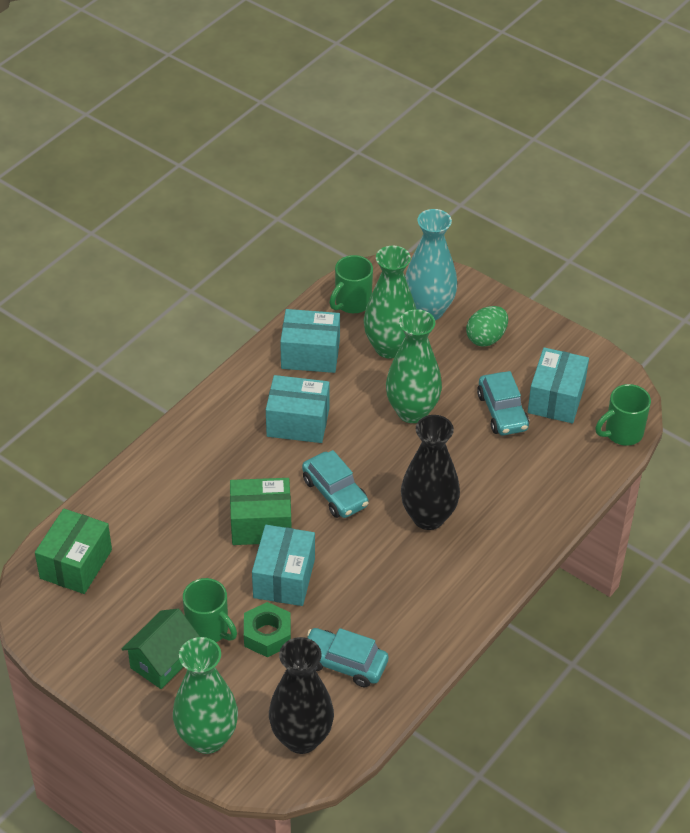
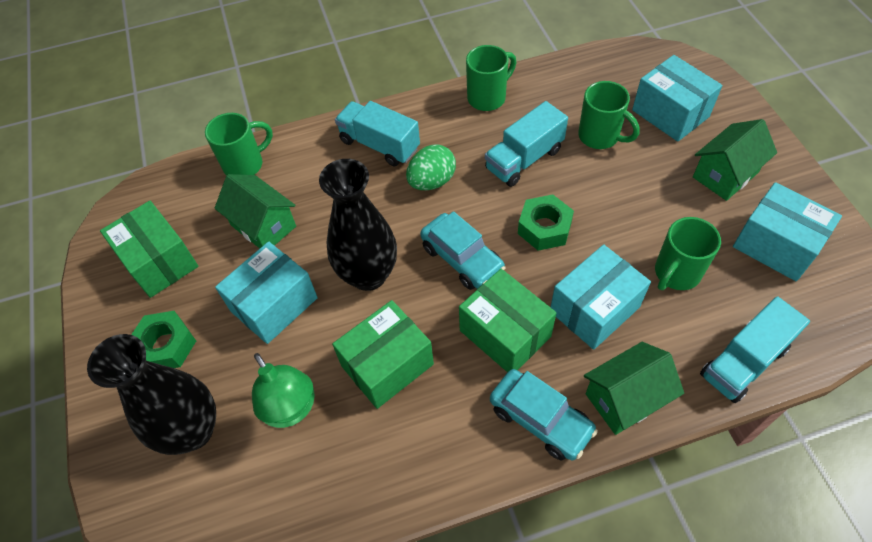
green box: [35,509,112,594] [230,478,292,545] = 2 -> [100,201,198,298] [332,300,434,409] [459,269,556,372] = 3
green house: [122,609,200,689] = 1 -> [215,174,296,248] [584,342,684,435] [693,119,777,201] = 3
green lamp: none = 0 -> [252,353,315,428] = 1
green mug: [183,578,237,642] [329,255,373,313] [595,384,651,446] = 3 -> [205,113,273,176] [466,45,517,111] [578,81,640,149] [655,217,721,290] = 4
green nut: [244,602,291,658] = 1 -> [131,311,196,368] [518,194,574,251] = 2
green vase: [173,637,238,754] [363,246,416,359] [386,309,442,423] = 3 -> none = 0
turquoise car: [302,450,369,518] [307,628,389,687] [477,371,529,435] = 3 -> [420,211,505,290] [490,369,598,460] = 2
turquoise truck: none = 0 -> [335,101,420,166] [485,101,568,187] [700,296,810,403] = 3
turquoise vase: [405,209,457,320] = 1 -> none = 0

